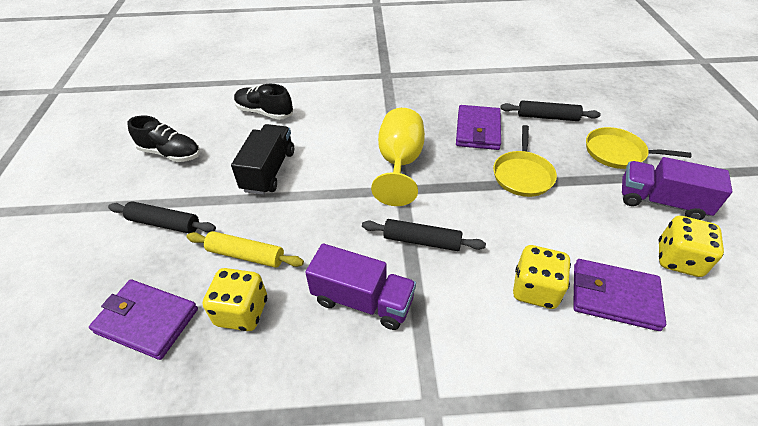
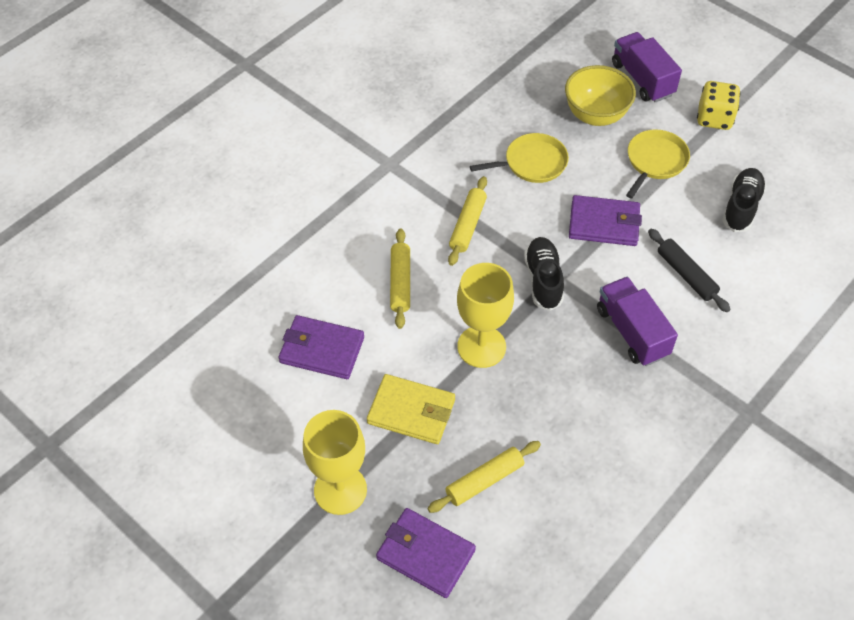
black rolling pin: [108,201,216,233] [362,219,486,251] [500,100,601,121] = 3 -> [648,229,731,312] = 1
black truck: [231,124,294,195] = 1 -> none = 0
yellow bowl: none = 0 -> [565,65,636,126] = 1
yellow dice: [203,268,267,331] [513,245,571,309] [658,216,724,277] = 3 -> [697,81,741,130] = 1
yellow goblet: [371,108,425,206] = 1 -> [303,410,367,515] [457,263,514,368] = 2
yellow rolling pin: [187,231,304,268] = 1 -> [390,228,410,329] [428,441,541,513] [448,176,487,266] = 3
yellow wallet: none = 0 -> [367,374,455,444] = 1

